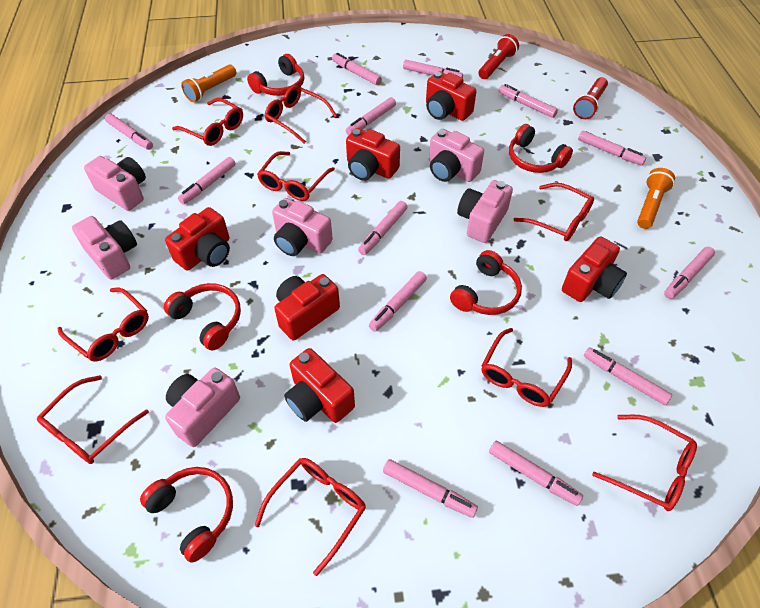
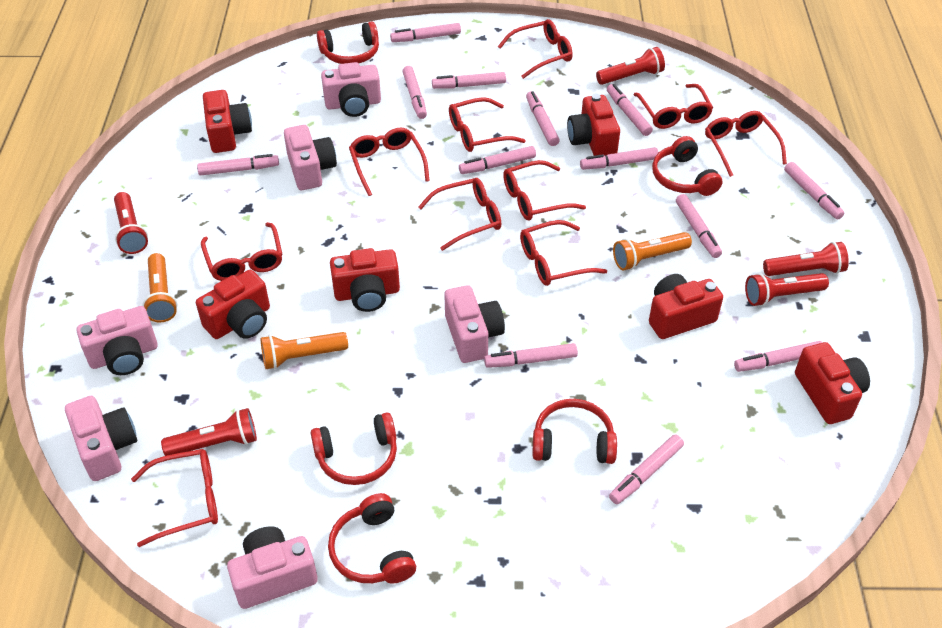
orange flashlight: [181,65,236,102] [637,168,675,229] = 2 -> [142,253,177,323] [261,332,348,369] [613,232,692,271] = 3
red flashlight: [479,34,519,79] [573,77,608,119] = 2 -> [114,192,148,254] [161,408,257,456] [596,47,665,85] [745,273,829,306] [763,242,849,276] = 5
red glasses: [37,375,149,464] [58,287,149,362] [172,98,243,146] [255,458,366,576] [257,151,335,201] [265,85,337,144] [481,328,572,407] [514,183,594,241] [592,415,697,511] = 9 -> [131,449,218,547] [201,222,282,281] [349,127,430,196] [418,178,501,251] [449,97,526,152] [498,19,573,79] [503,160,586,220] [520,220,607,286] [634,84,713,129] [705,111,787,177] = 10

